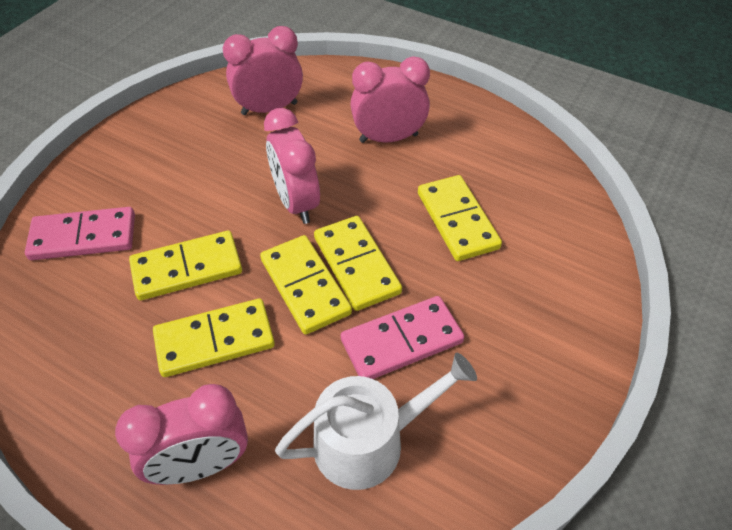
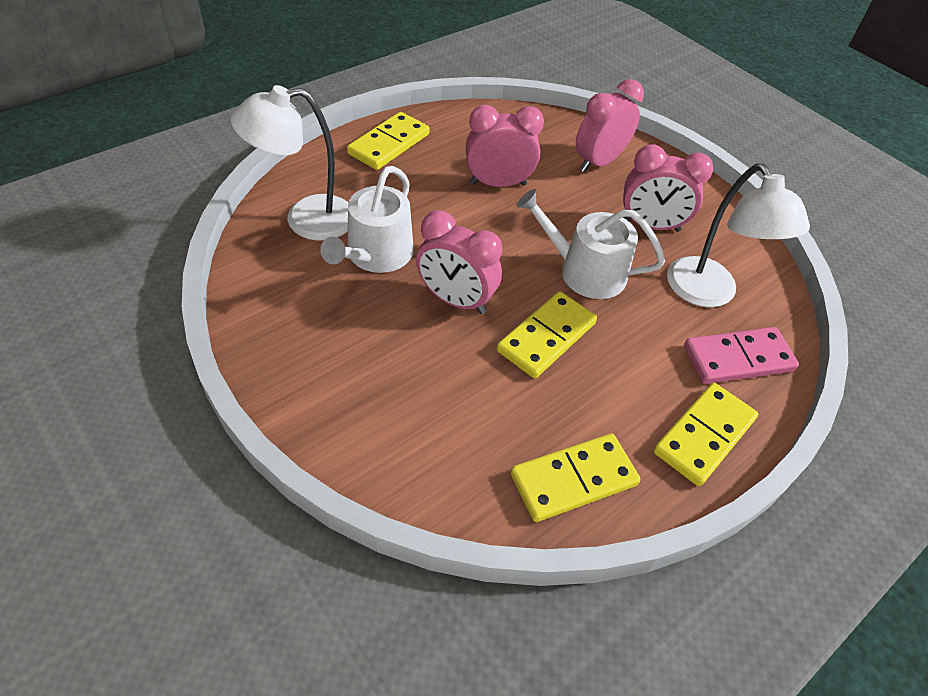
pink domino: [25,207,135,260] [341,296,464,379] = 2 -> [684,327,799,384] = 1
white lamp: none = 0 -> [231,85,349,241] [667,164,810,307] = 2
white watering can: [275,353,477,490] = 1 -> [320,166,414,273] [516,189,665,299] = 2
yellow domino: [129,231,242,300] [153,299,275,377] [260,235,352,335] [314,216,402,311] [418,175,502,261] = 5 -> [347,112,430,170] [497,291,597,378] [511,434,640,522] [653,383,758,486] = 4

